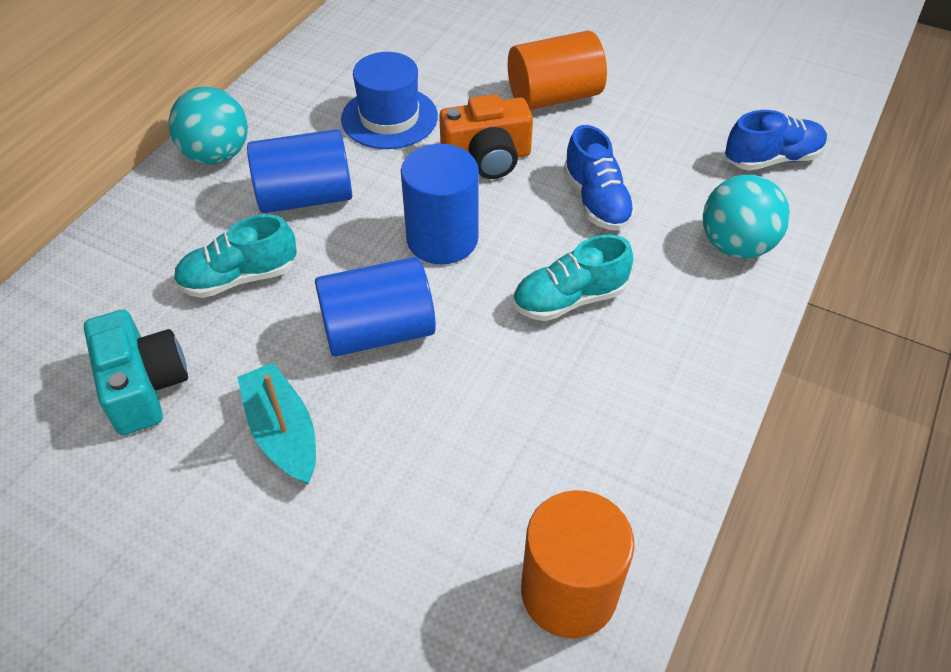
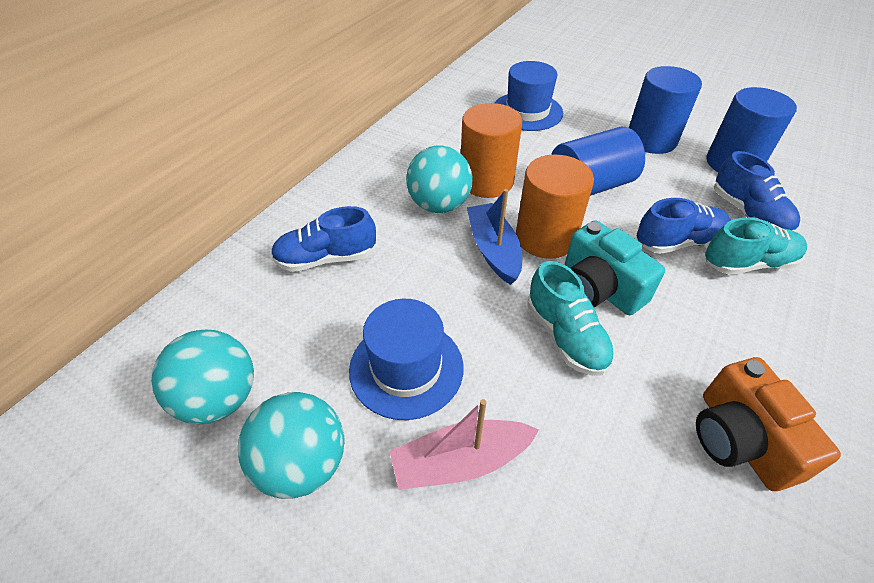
blue boat: none = 0 -> [467,189,522,285] = 1
blue hat: [341,52,438,149] = 1 -> [349,299,464,420] [495,61,563,131] = 2
blue shoe: [564,125,636,231] [725,110,827,171] = 2 -> [271,206,376,272] [637,198,731,254] [714,151,800,231] = 3
pink boat: none = 0 -> [389,399,539,490] = 1
turquoise ball: [169,87,248,164] [703,175,790,258] = 2 -> [151,330,254,424] [238,392,344,499] [406,145,473,213] = 3
turquoise boat: [237,363,316,484] = 1 -> none = 0

